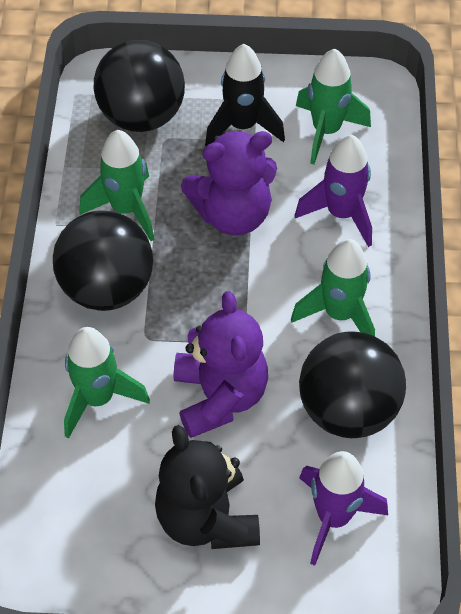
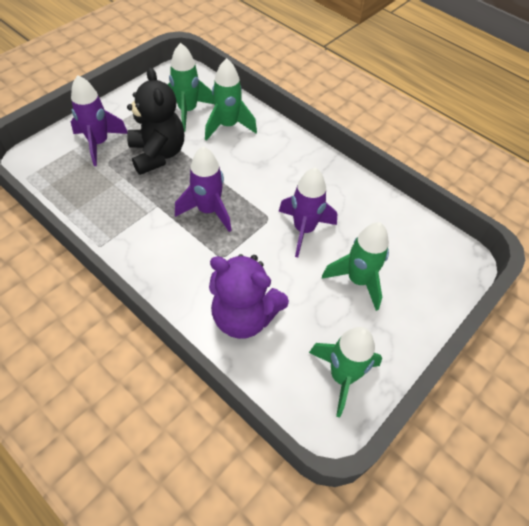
black ball: [53,210,153,311] [94,40,185,132] [299,331,406,438] = 3 -> none = 0
black rocket: [205,44,285,147] = 1 -> none = 0
purple rocket: [295,135,372,247] [299,451,388,566] = 2 -> [71,75,128,166] [175,146,232,232] [279,167,337,258] = 3
purple teddy bear: [174,291,268,438] [181,130,277,235] = 2 -> [209,254,289,339] = 1

